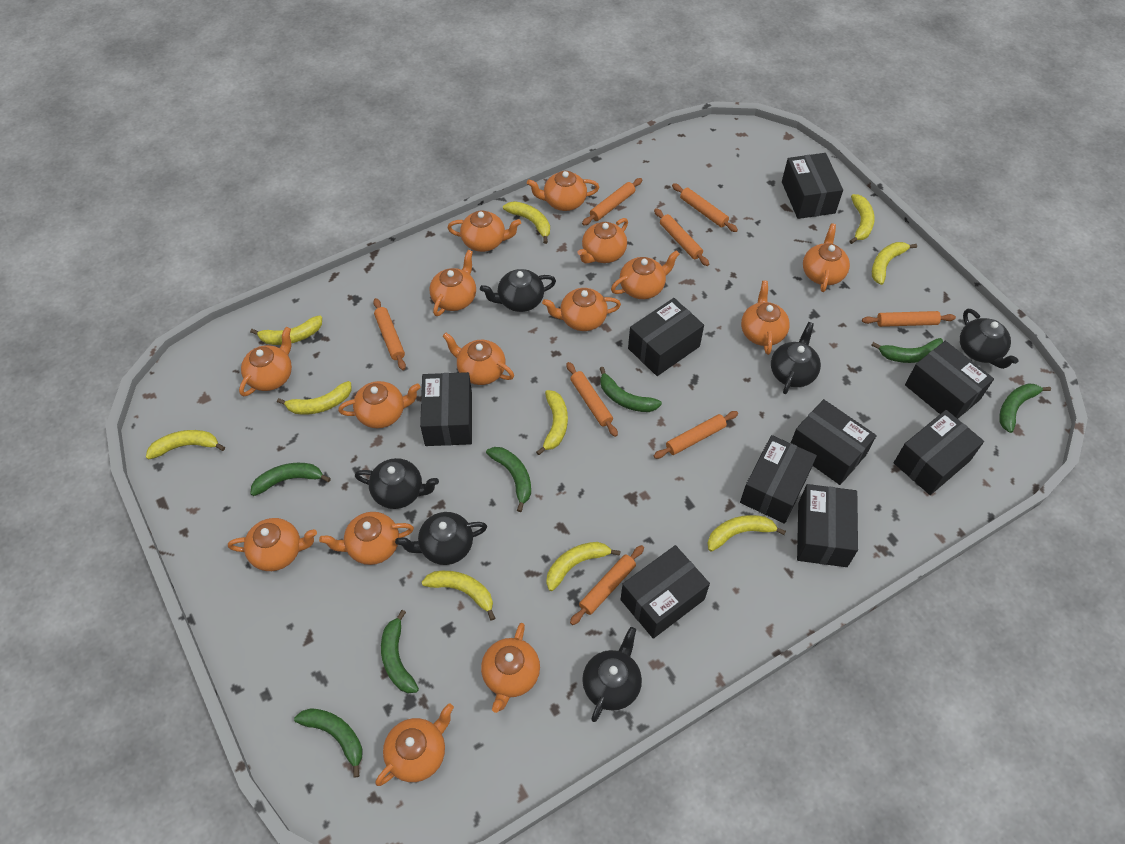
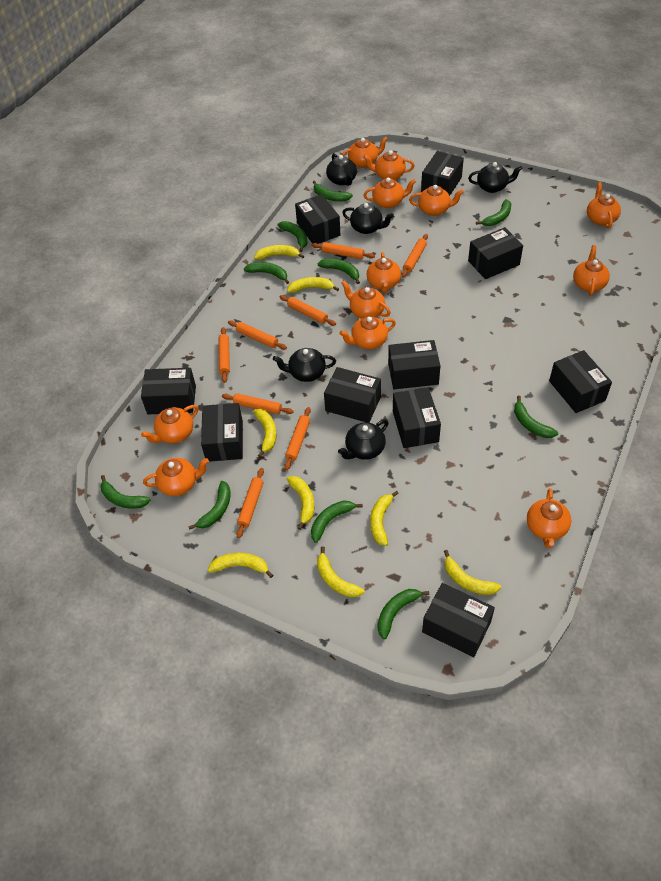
black box: [420,372,472,446] [620,545,710,639] [628,298,704,376] [740,435,817,524] [782,153,843,219] [791,399,877,485] [797,484,858,567] [894,410,984,495] [905,341,994,419] = 9 -> [141,368,196,414] [201,403,243,462] [295,194,340,244] [324,367,381,423] [388,340,441,389] [393,387,441,448] [421,151,464,196] [422,583,495,657] [468,227,523,279] [549,350,612,413] = 10
black teapot: [355,458,439,509] [395,512,487,565] [480,269,556,312] [582,627,642,722] [771,322,821,394] [960,309,1019,369] = 6 -> [273,348,336,382] [326,153,357,186] [338,420,388,460] [342,203,394,234] [468,162,522,193] = 5
green banana: [250,463,331,496] [294,708,362,778] [381,610,419,693] [486,447,531,512] [599,367,662,412] [871,338,943,363] [999,383,1051,433] = 7 -> [100,475,151,509] [188,481,231,530] [244,262,289,284] [277,221,307,252] [311,501,363,543] [313,180,353,201] [317,258,360,284] [377,589,429,639] [476,199,511,226] [514,396,558,438] = 10
orange teapot: [228,518,317,571] [239,327,292,396] [319,512,414,565] [338,381,421,428] [376,704,454,786] [430,250,476,316] [442,333,514,385] [447,210,521,252] [481,623,540,713] [527,171,599,211] [542,288,621,331] [577,218,628,263] [611,250,679,299] [741,281,790,355] [803,223,850,292] = 15 -> [141,405,198,443] [143,458,209,496] [339,316,396,349] [341,137,388,168] [341,281,391,318] [363,151,415,180] [363,178,416,208] [367,252,401,293] [409,185,464,216] [527,488,571,548] [573,245,610,296] [587,182,621,229] = 12
yellow banana: [146,430,225,460] [250,315,322,345] [277,381,351,415] [422,571,495,621] [503,201,550,244] [536,390,568,455] [546,542,620,591] [707,515,786,552] [850,194,875,244] [872,242,917,285] = 10 -> [208,553,273,578] [253,409,277,457] [254,245,304,260] [286,476,314,530] [287,277,339,293] [317,546,364,598] [370,491,399,546] [444,550,501,595] = 8

